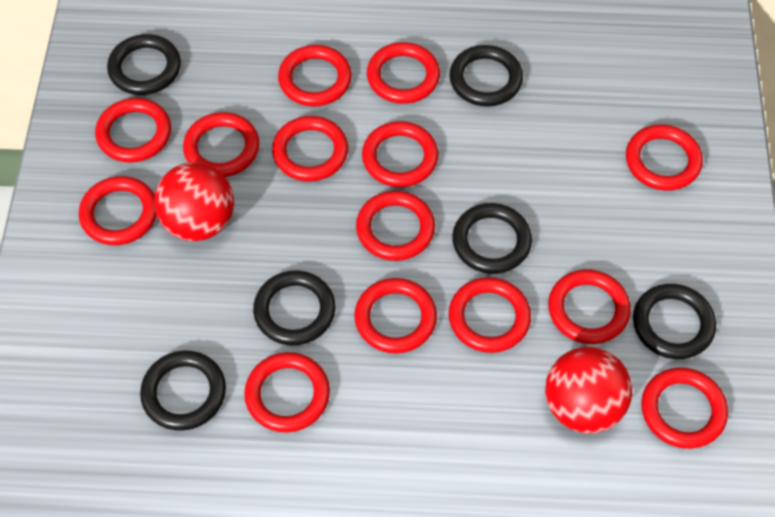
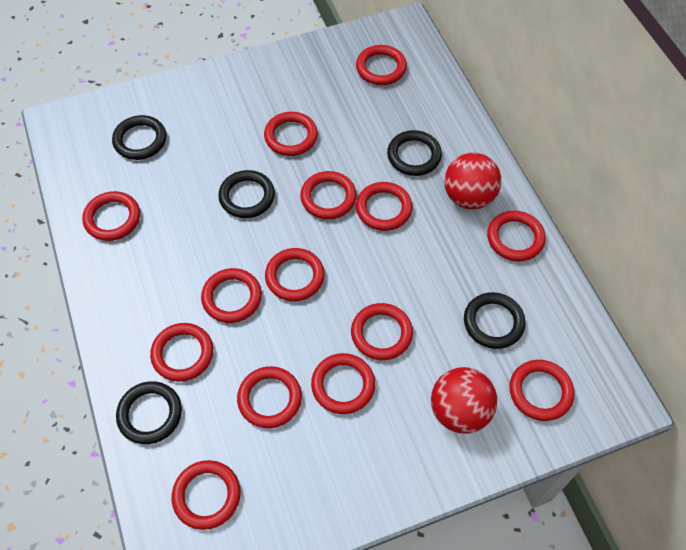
black ring: [107,34,181,95] [140,351,226,431] [253,270,335,345] [449,45,523,107] [452,203,532,274] [633,284,716,359] = 6 -> [112,115,166,160] [116,381,182,444] [218,170,275,218] [387,130,442,176] [464,292,526,349] = 5

